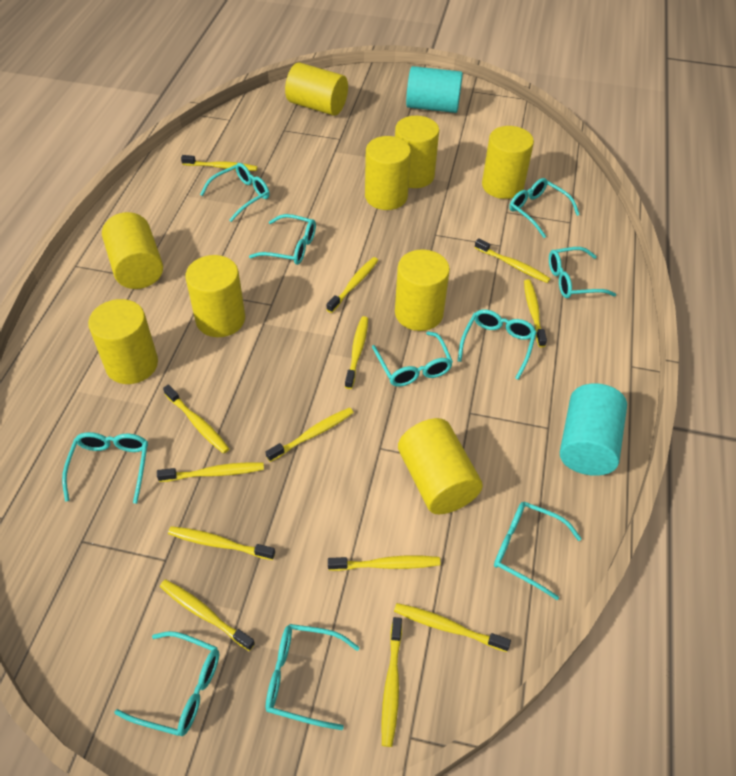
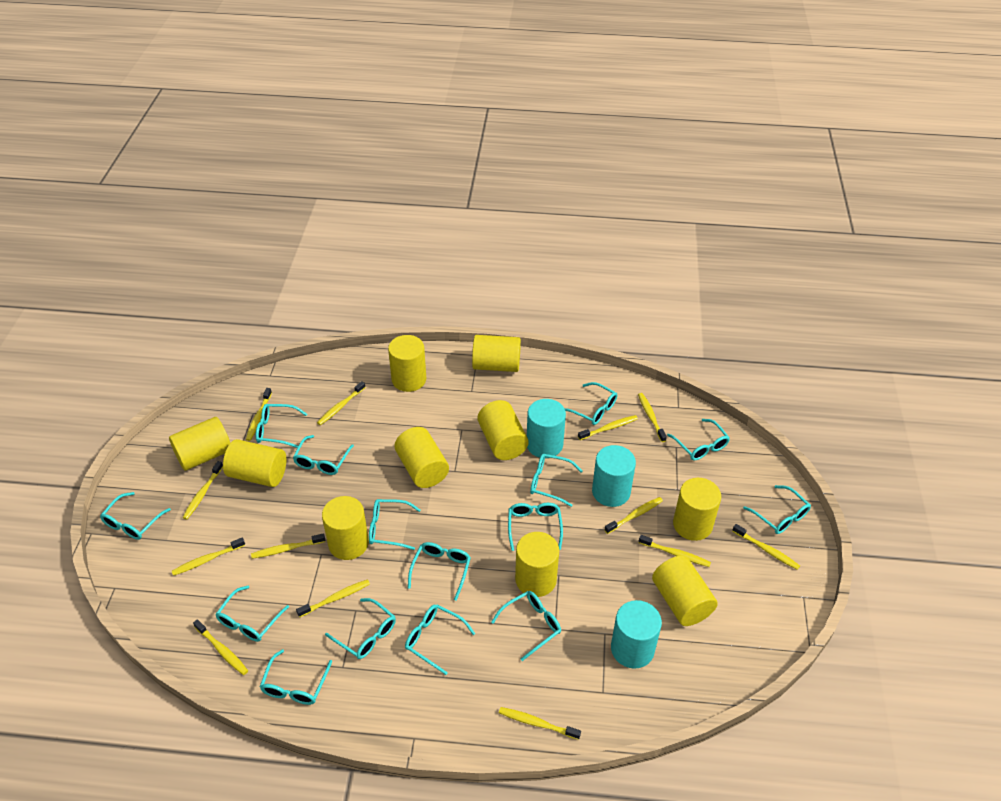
turquoise cylinder: [406,66,463,113] [560,383,627,476] = 2 -> [527,399,566,458] [592,445,636,507] [611,600,662,669] = 3
turquoise glasses: [62,432,148,504] [114,631,219,736] [200,163,269,222] [249,214,316,265] [266,624,360,730] [372,331,453,386] [458,310,536,380] [494,502,582,600] [509,178,580,238] [549,247,617,298] = 10 -> [100,492,171,540] [215,586,289,642] [256,404,307,448] [260,649,332,705] [293,435,354,475] [325,598,396,659] [369,499,421,550] [405,604,475,675] [408,542,471,601] [491,591,561,661] [508,503,563,551] [530,454,583,507] [564,382,617,425] [667,419,730,461] [743,485,811,534] = 15
yellow cylinder: [88,299,158,384] [102,212,163,289] [185,255,245,337] [285,63,348,116] [365,136,411,210] [395,116,439,188] [395,250,450,331] [398,418,483,514] [482,126,534,199] = 9 -> [169,417,230,471] [223,439,287,487] [322,496,369,560] [388,335,426,392] [394,427,449,488] [472,335,521,372] [478,400,529,460] [515,532,559,597] [652,555,718,626] [673,478,721,541] = 10

